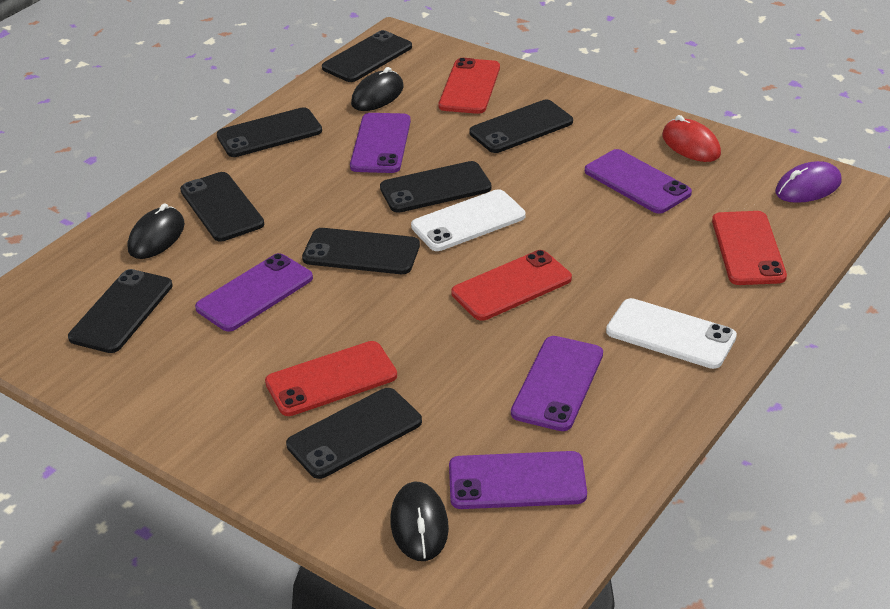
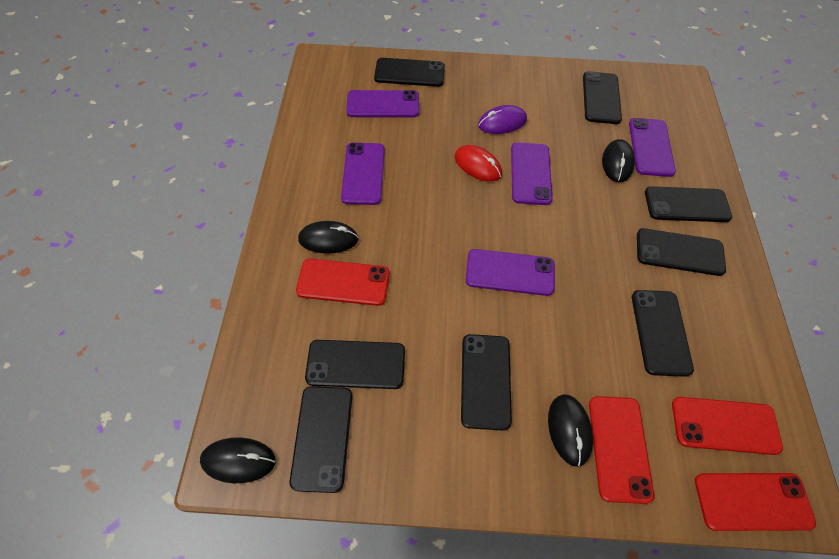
black mouse: [128,203,185,259] [351,67,404,111] [390,482,449,561] = 3 -> [200,437,276,483] [298,221,358,254] [548,394,593,467] [602,139,635,182] = 4
white phone: [411,189,526,251] [606,298,737,369] = 2 -> none = 0

